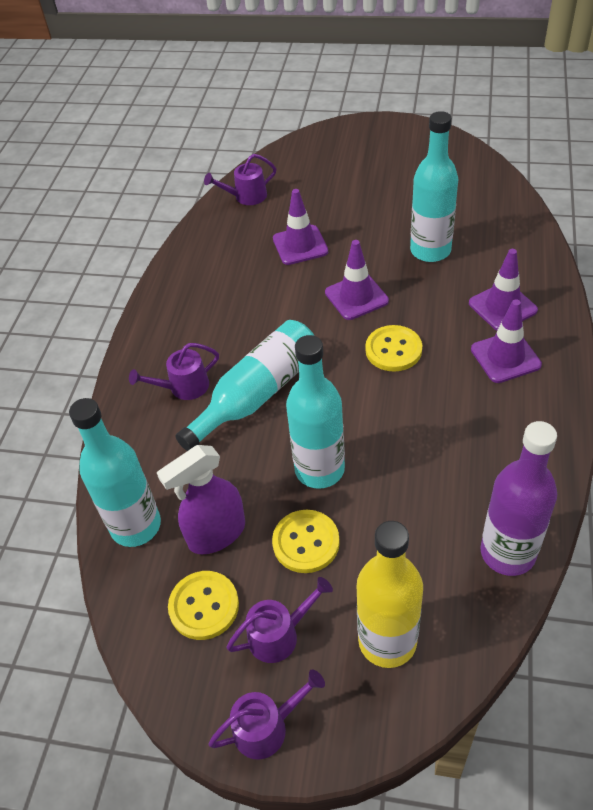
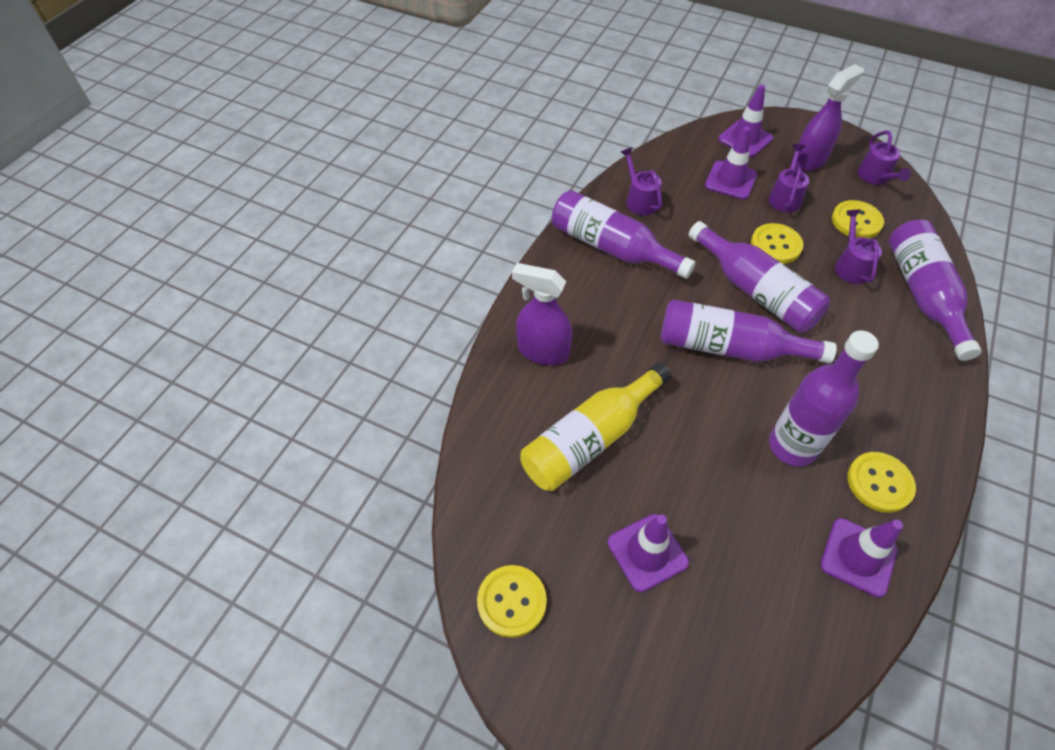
purple bottle: [480,421,557,576] = 1 -> [552,190,696,279] [661,299,837,363] [688,221,830,332] [769,330,879,466] [889,220,981,361] = 5
purple spray bottle: [157,445,245,554] = 1 -> [512,263,572,365] [796,64,864,171] = 2
turquoise bottle: [69,398,161,547] [175,320,314,451] [286,335,345,489] [410,111,458,262] = 4 -> none = 0
yellow button: [168,571,239,640] [272,510,340,573] [365,325,422,372] = 3 -> [477,565,547,638] [751,223,803,264] [832,200,884,238] [848,452,916,513] = 4

